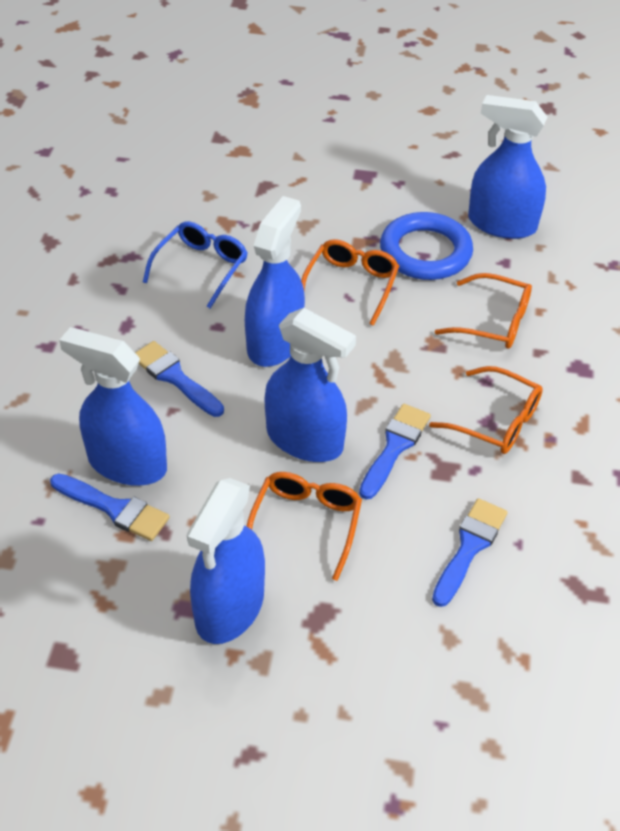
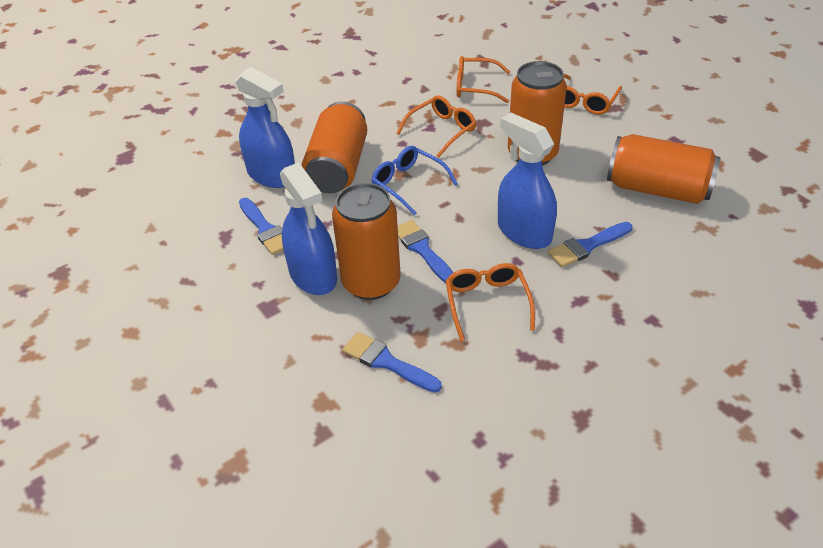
blue ring: [380,212,473,280] = 1 -> none = 0
blue spray bottle: [59,327,167,486] [187,478,265,644] [245,196,305,367] [265,308,356,462] [468,95,547,239] = 5 -> [235,67,295,188] [280,162,337,295] [498,113,557,249] = 3
orange can: none = 0 -> [302,102,367,193] [332,183,401,300] [508,61,567,165] [607,134,721,204] = 4

